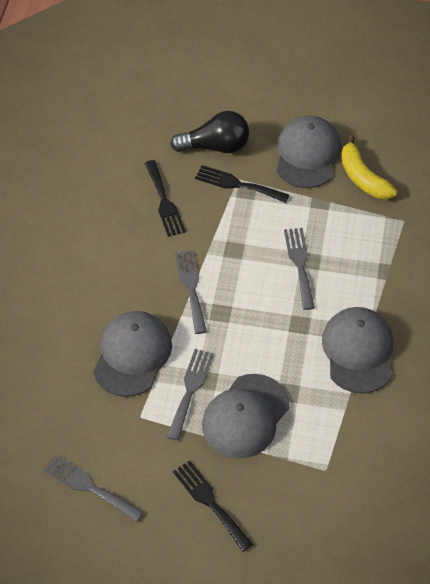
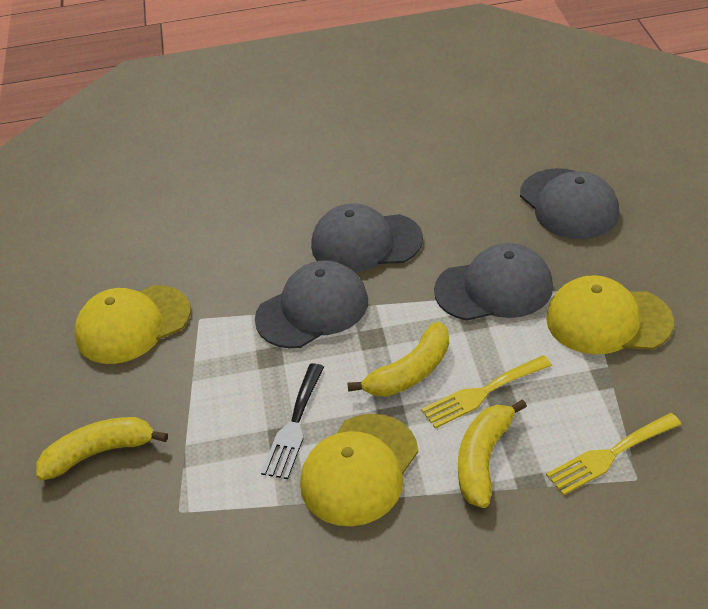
black fork: [145,160,186,237] [173,460,253,552] [195,165,289,203] = 3 -> [261,363,324,479] = 1
black light bulb: [170,111,249,153] = 1 -> none = 0
grey fork: [44,455,144,522] [167,349,214,441] [175,250,207,334] [284,228,315,310] = 4 -> none = 0
yellow banana: [341,135,397,199] = 1 -> [36,417,168,480] [347,321,449,397] [458,399,527,508] = 3
yellow cap: none = 0 -> [75,285,191,364] [300,414,418,526] [546,275,674,354] = 3
yellow fork: none = 0 -> [421,355,552,429] [546,413,681,495] = 2

